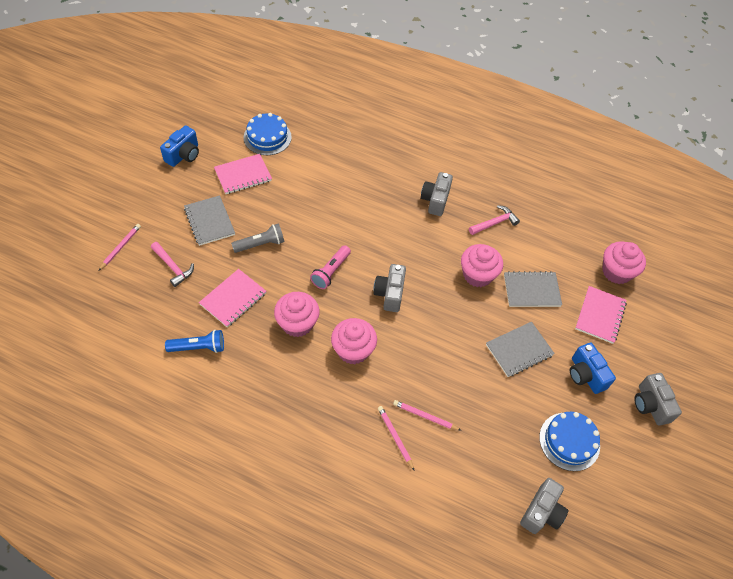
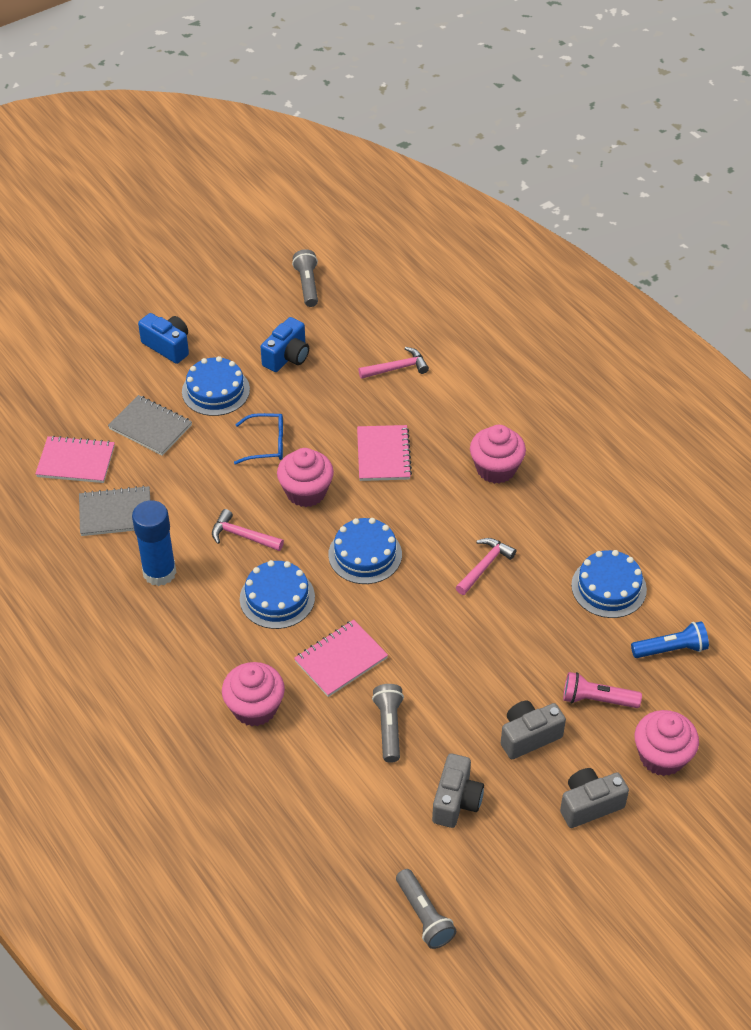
blue cake: [244,113,292,155] [539,412,600,471] = 2 -> [182,356,250,416] [240,560,315,629] [328,518,402,584] [571,550,647,618] = 4
blue glasses: none = 0 -> [234,413,283,464] = 1
blue glue stick: none = 0 -> [132,500,176,586] = 1
grey camera: [373,264,406,312] [421,172,453,216] [520,478,568,534] [634,373,682,426] = 4 -> [432,753,484,828] [501,701,566,759] [560,768,629,828] = 3
grey flashlight: [231,223,284,253] = 1 -> [292,249,318,307] [372,684,404,763] [396,869,456,949] = 3
grey notebook: [184,195,235,246] [486,322,555,377] [504,271,562,307] = 3 -> [79,486,150,536] [108,395,192,456] = 2
pink hammer: [151,242,194,287] [469,205,520,235] = 2 -> [212,509,284,551] [358,347,429,379] [456,538,516,595] = 3
pink pencil: [99,224,141,270] [378,406,415,471] [393,400,462,431] = 3 -> none = 0

